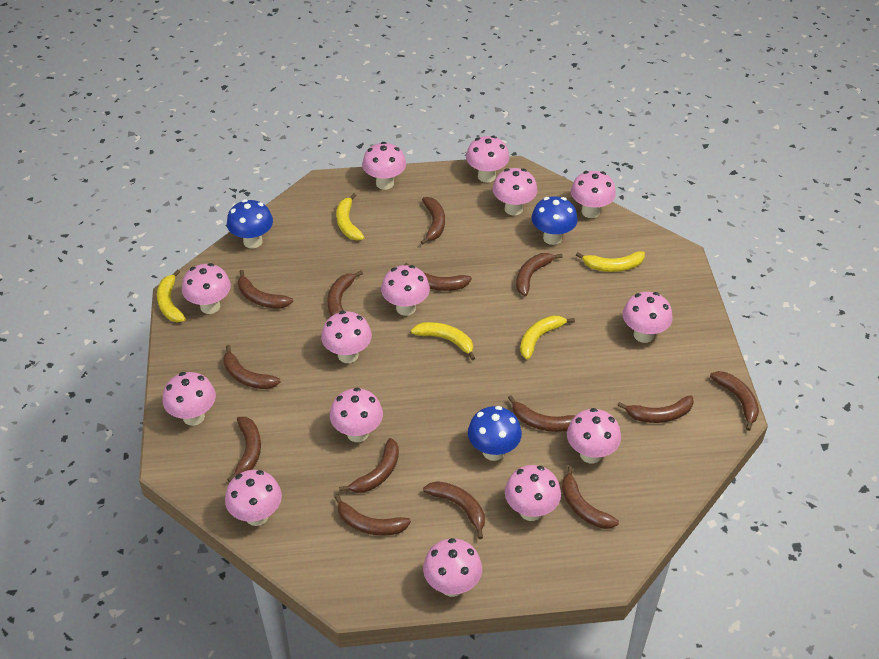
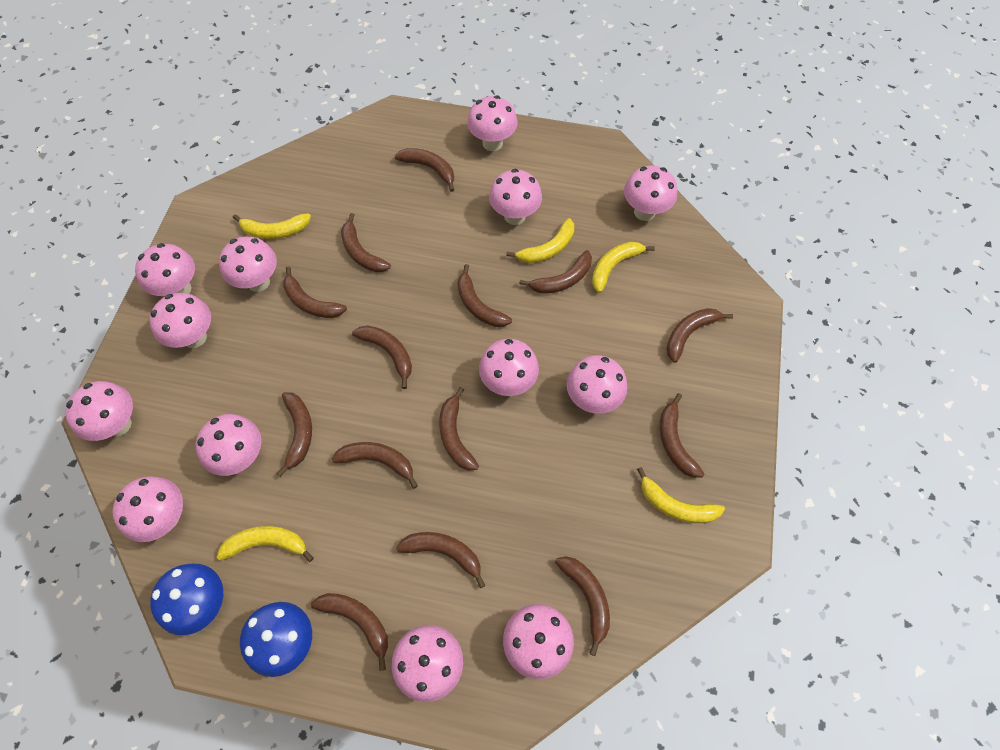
blue mushroom: [227,199,273,248] [468,406,522,461] [532,196,578,245] = 3 -> [150,564,223,635] [240,602,312,677] = 2
pink mushroom: [163,372,216,426] [182,263,231,314] [225,470,282,526] [321,311,372,363] [330,387,383,442] [362,142,406,190] [381,265,430,316] [423,538,482,597] [466,136,510,183] [493,168,537,216] [505,465,561,521] [567,408,621,463] [571,171,616,218] [623,292,673,343] = 14 -> [65,381,133,441] [113,477,183,542] [135,243,195,296] [149,293,211,348] [196,414,261,476] [219,237,277,292] [392,625,463,702] [467,95,517,151] [479,339,539,396] [489,169,542,225] [503,604,574,679] [567,355,627,414] [624,166,677,221] = 13

